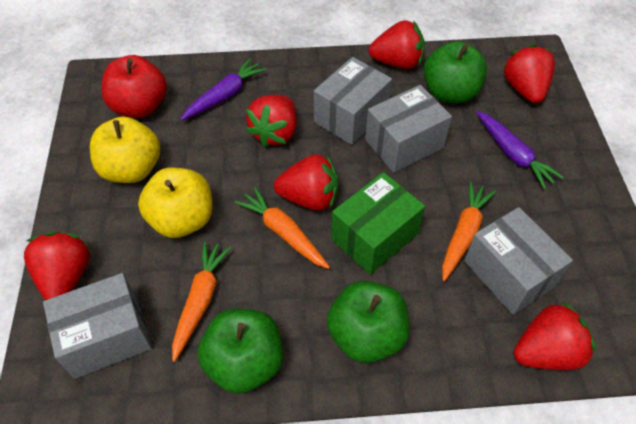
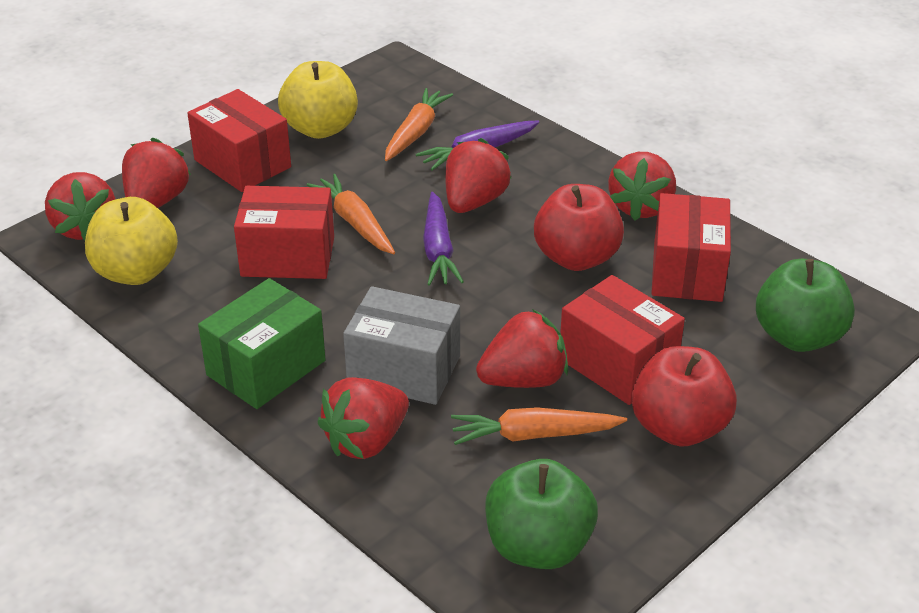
green apple: [198,308,283,394] [327,281,409,363] [423,41,487,103] = 3 -> [485,459,598,569] [756,258,855,352] = 2
grey box: [43,273,152,379] [314,57,392,145] [365,85,452,173] [464,207,573,315] = 4 -> [343,286,460,405] = 1
red apple: [102,55,167,118] = 1 -> [534,184,624,271] [631,346,737,447] = 2
red box: none = 0 -> [187,89,291,192] [234,186,334,279] [560,275,685,405] [651,193,731,302] = 4

